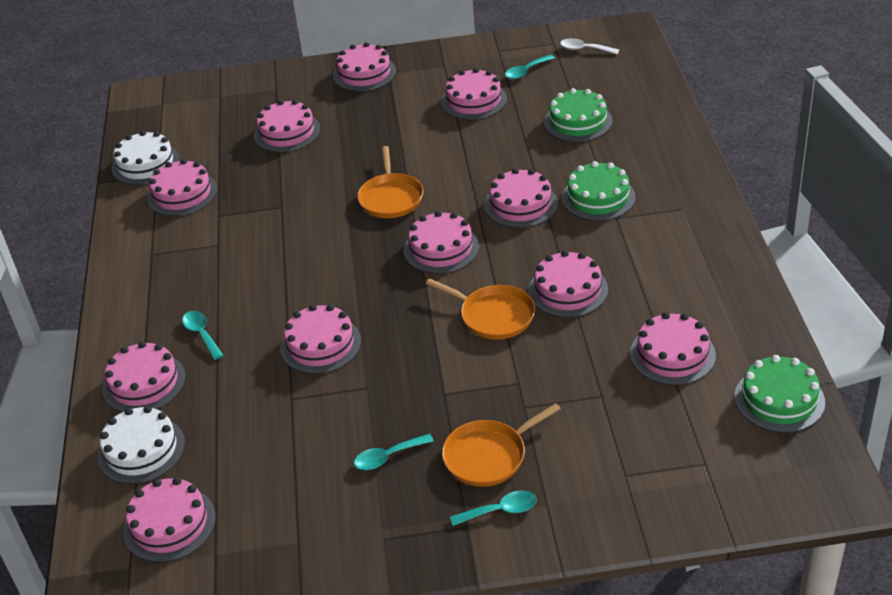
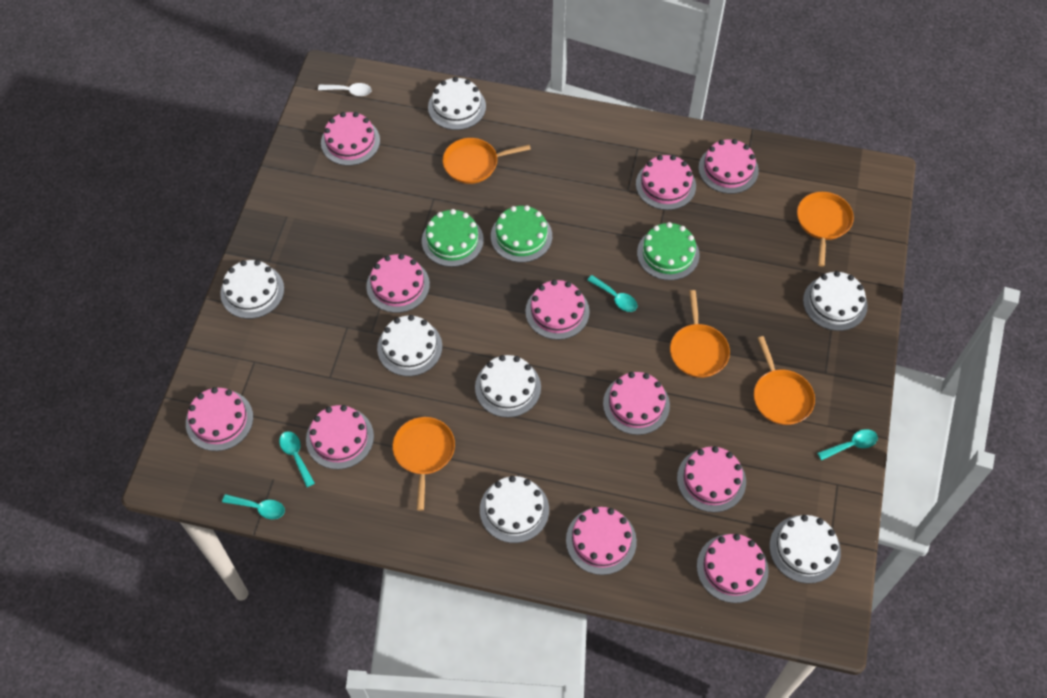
orange pan: [357,146,423,218] [426,278,535,340] [442,403,561,487] = 3 -> [392,417,455,511] [443,138,531,184] [670,290,730,378] [754,336,815,425] [797,192,854,267] = 5
white cake: [97,406,185,484] [112,131,180,185] = 2 -> [220,260,284,319] [377,315,442,376] [428,77,486,130] [475,355,541,417] [480,476,549,543] [769,515,841,584] [803,271,868,331] = 7

